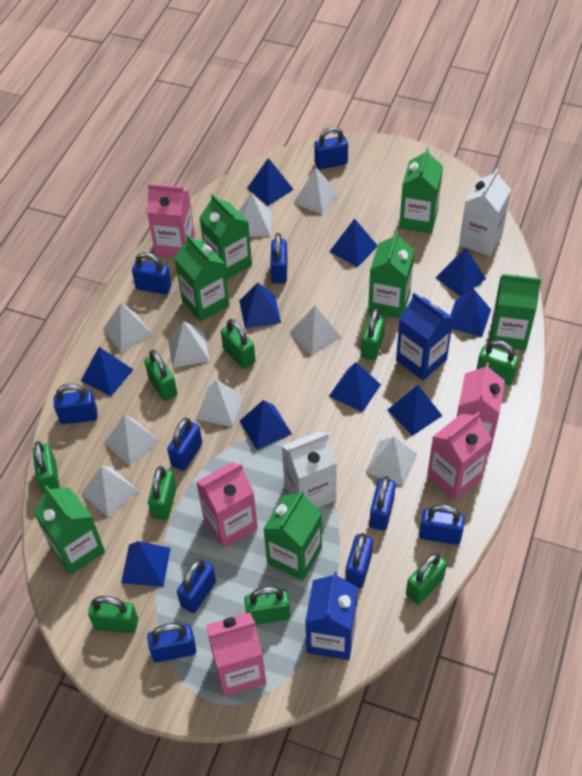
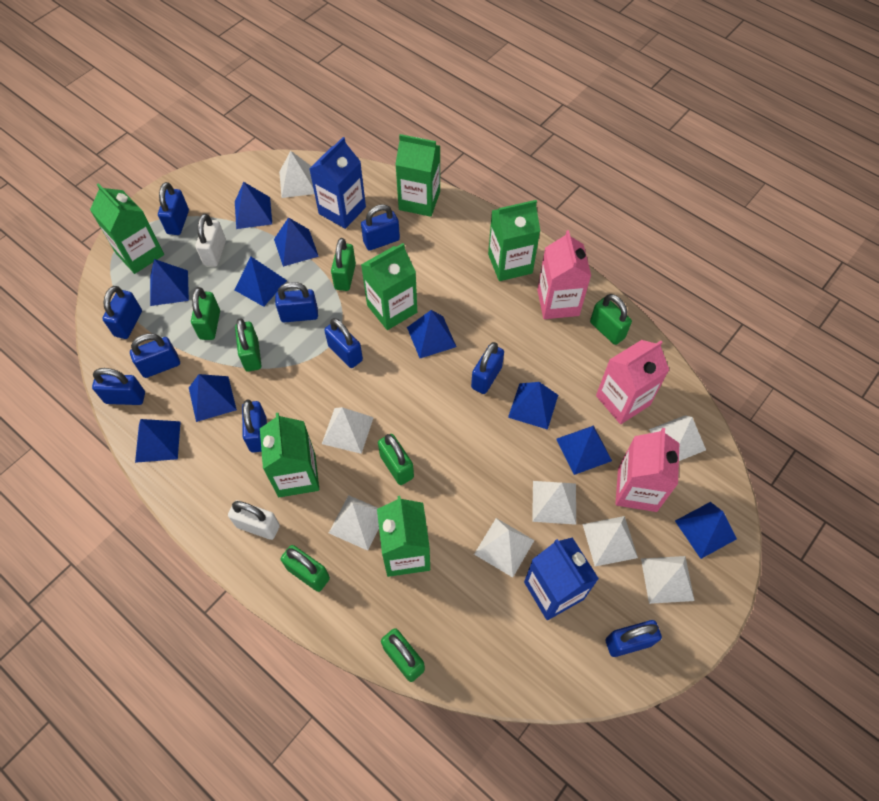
green carton: [33,486,105,575] [175,234,229,322] [199,194,252,280] [263,490,322,581] [368,231,414,318] [399,148,443,234] [490,274,541,351] = 7 -> [90,183,164,274] [260,413,319,497] [361,243,417,330] [377,496,430,577] [395,134,440,217] [488,200,540,281] = 6
green padlock: [32,441,60,494] [88,596,138,634] [144,350,177,401] [148,466,176,520] [221,319,256,369] [244,586,290,625] [361,308,385,360] [406,553,447,604] [476,340,519,385] = 9 -> [191,287,220,340] [235,318,261,372] [281,545,330,592] [331,238,356,291] [378,434,414,485] [381,628,425,682] [590,294,632,345] = 7
pink carton: [147,184,195,257] [196,462,258,548] [206,612,266,696] [427,412,492,500] [457,363,505,452] = 5 -> [537,230,591,319] [596,340,669,424] [615,428,679,512] = 3
white carton: [282,431,337,508] [459,168,511,256] = 2 -> none = 0
white padlock: none = 0 -> [195,214,226,267] [228,500,280,540] = 2
white pyramid: [82,466,138,517] [103,303,153,352] [104,415,160,466] [168,321,210,368] [196,380,244,427] [238,193,272,236] [290,306,341,355] [293,168,339,215] [365,437,417,486] = 9 -> [279,151,315,198] [322,407,374,454] [329,495,379,551] [474,518,534,578] [532,481,576,525] [583,516,638,566] [641,556,695,604] [649,415,706,461] = 8

